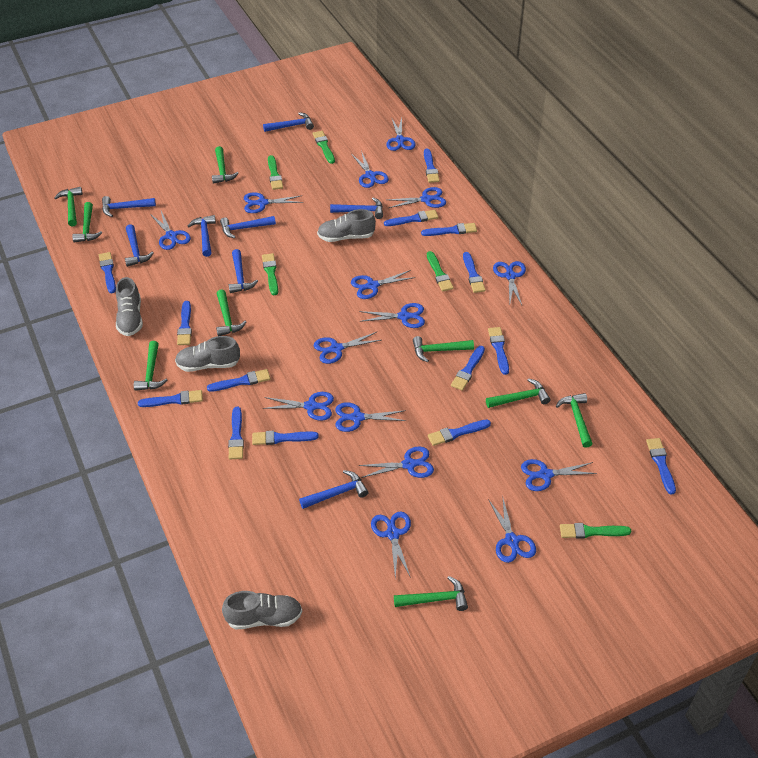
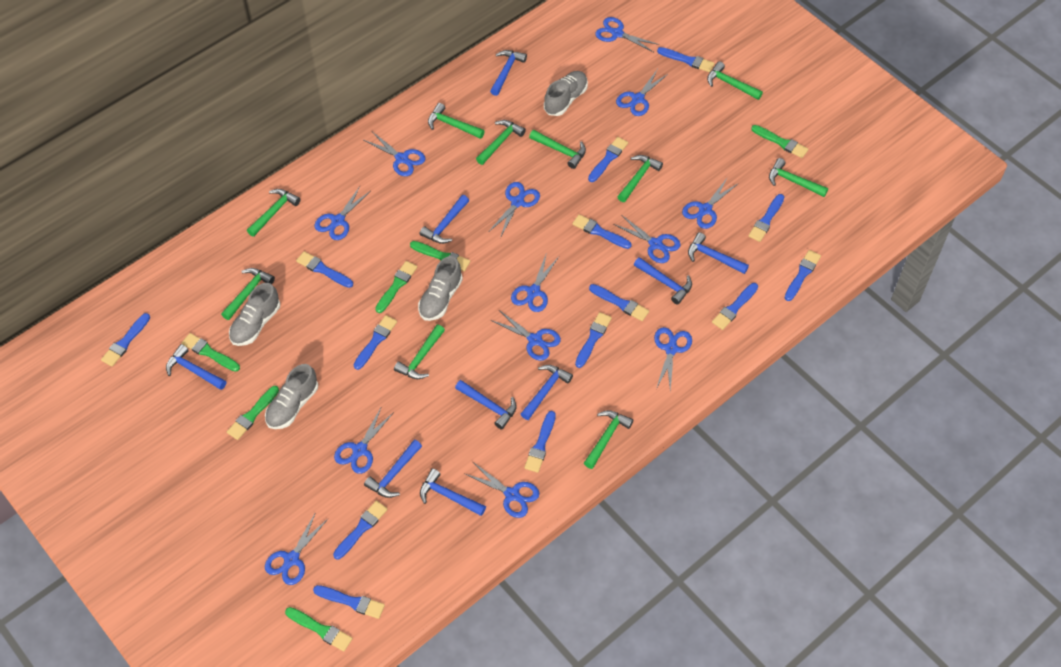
blue hammer: [102,196,156,217] [125,224,154,267] [188,215,216,257] [220,216,276,238] [229,249,258,293] [263,112,314,132] [299,470,369,509] [330,198,383,219] = 8 -> [166,344,226,390] [364,440,422,498] [420,195,469,244] [420,468,486,516] [455,380,517,430] [490,50,527,96] [521,365,573,420] [634,257,692,305] [688,232,749,274] = 9
blue scissors: [150,211,191,250] [244,192,303,213] [262,392,334,421] [314,332,381,364] [336,402,406,432] [351,153,389,188] [351,270,415,299] [358,446,434,478] [359,303,425,328] [371,512,411,578] [386,117,416,151] [388,187,446,208] [488,496,536,563] [493,261,526,305] [521,459,597,491] = 15 -> [265,512,328,585] [314,186,371,240] [334,406,394,474] [364,132,425,176] [465,462,539,518] [489,182,540,238] [490,310,561,361] [511,252,559,312] [595,17,659,52] [613,216,681,263] [616,69,669,116] [654,327,692,392] [682,177,739,229] = 13
green brush: [262,253,278,295] [268,155,283,190] [313,131,335,164] [427,251,454,292] [560,523,631,539] = 5 -> [182,333,240,372] [227,386,279,440] [285,607,353,651] [375,261,417,313] [410,241,471,271] [751,125,808,158] = 6
green hammer: [54,187,83,226] [72,202,103,243] [134,341,167,391] [212,146,239,184] [216,289,246,336] [394,576,468,611] [413,336,474,362] [486,378,550,408] [556,393,593,448] = 9 -> [221,268,275,320] [247,189,301,237] [394,325,445,379] [428,103,485,139] [476,120,526,165] [529,130,586,169] [584,410,633,469] [617,155,663,202] [707,61,763,100] [769,158,828,197] = 10

